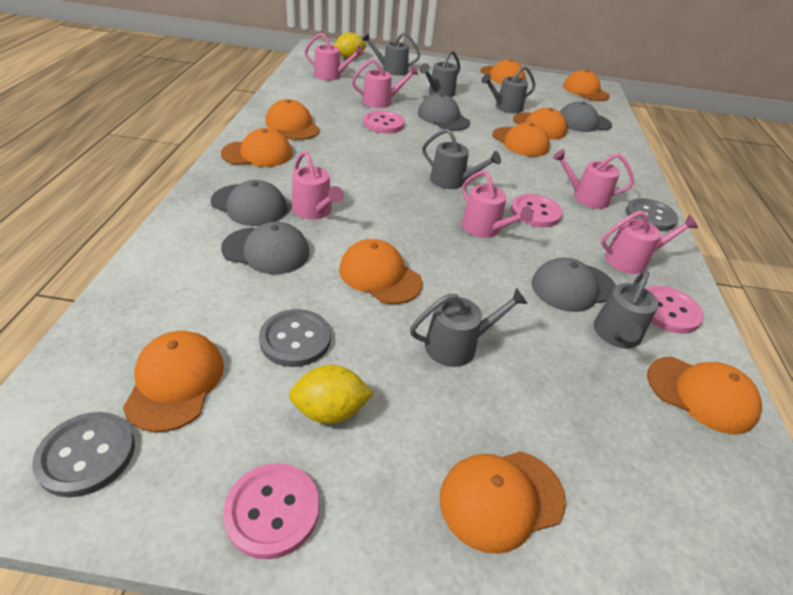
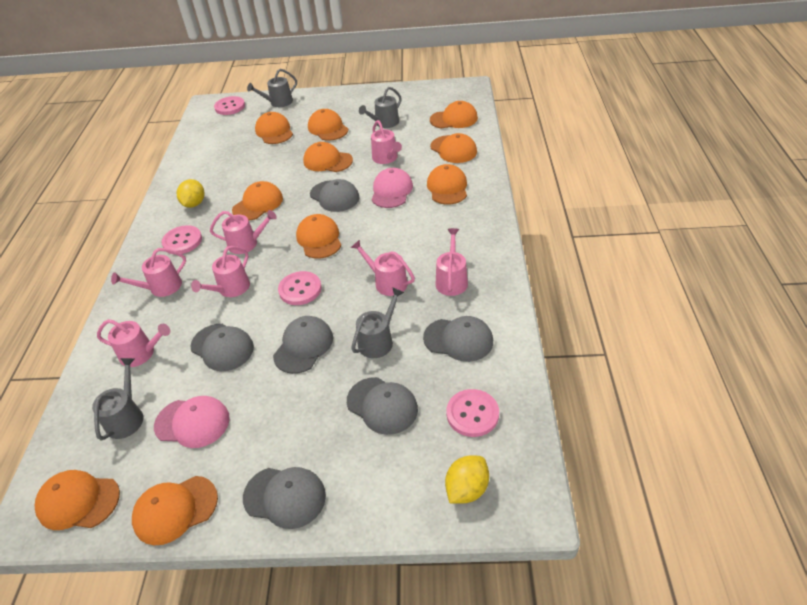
grey button: [32,412,135,497] [259,309,331,367] [626,198,678,231] = 3 -> none = 0
grey cap: [211,180,287,226] [221,222,310,274] [418,94,470,131] [532,258,616,312] [560,102,612,132] = 5 -> [190,324,254,371] [243,467,326,529] [273,316,333,374] [310,179,360,212] [347,377,418,435] [423,316,493,362] = 6
grey watering can: [362,32,420,76] [410,288,528,367] [419,50,460,97] [422,129,501,189] [481,66,535,113] [594,270,658,348] = 6 -> [92,358,143,440] [247,69,297,107] [351,287,404,358] [359,87,402,128] = 4
pink cap: none = 0 -> [154,396,230,448] [371,168,413,208] = 2
pink watering can: [292,151,343,219] [304,33,364,80] [352,59,419,108] [462,170,533,238] [553,149,634,209] [601,211,698,274] = 6 -> [97,319,170,367] [111,248,186,297] [191,246,250,297] [210,210,277,254] [351,240,415,296] [371,120,402,164] [436,228,468,296] = 7

